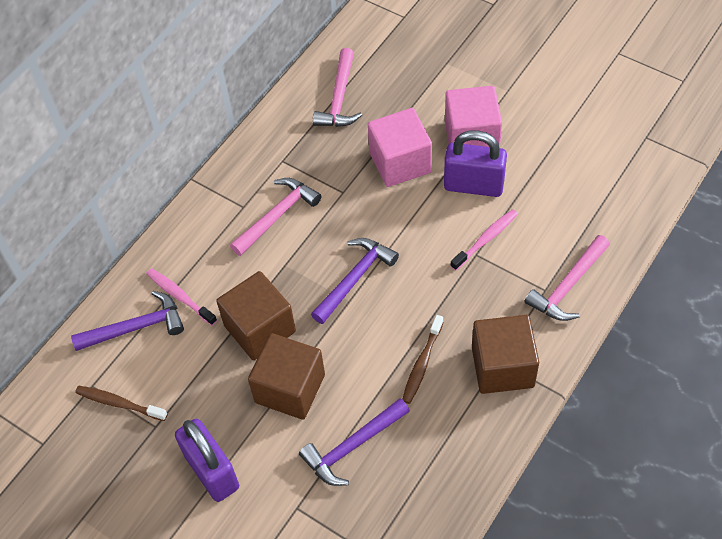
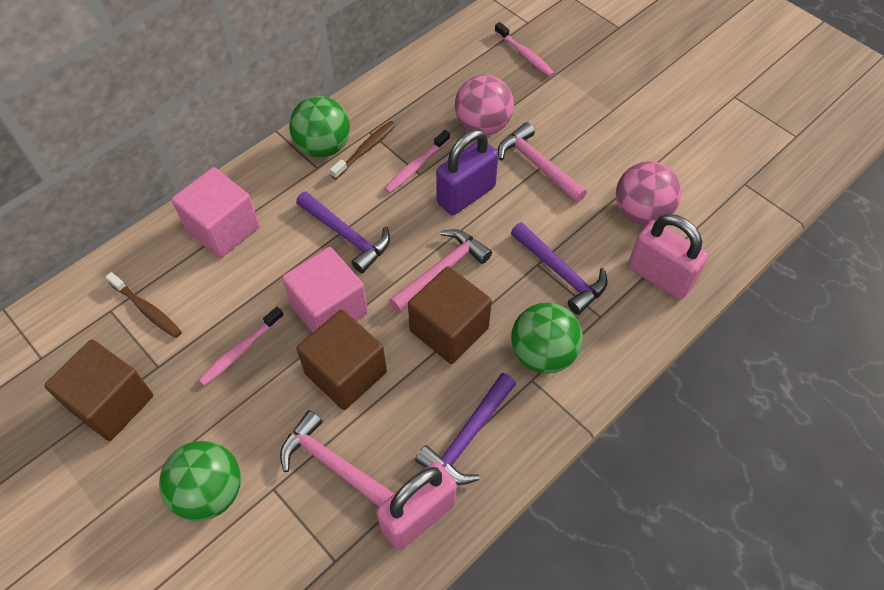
green ball: none = 0 -> [159,441,241,521] [289,96,350,158] [511,303,583,374] = 3
pink ball: none = 0 -> [455,75,514,135] [616,161,681,225] = 2
pink padlock: none = 0 -> [376,462,457,550] [628,214,708,300] = 2
pink toothbrush: [146,268,217,326] [450,209,518,271] = 2 -> [199,307,284,386] [384,130,450,193] [495,22,555,77] = 3
purple padlock: [175,419,239,502] [444,130,507,197] = 2 -> [436,130,498,215] = 1

